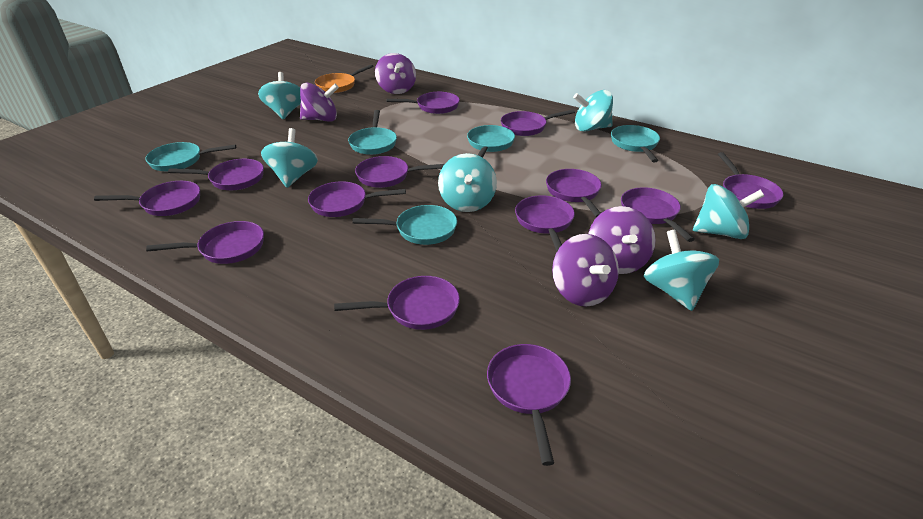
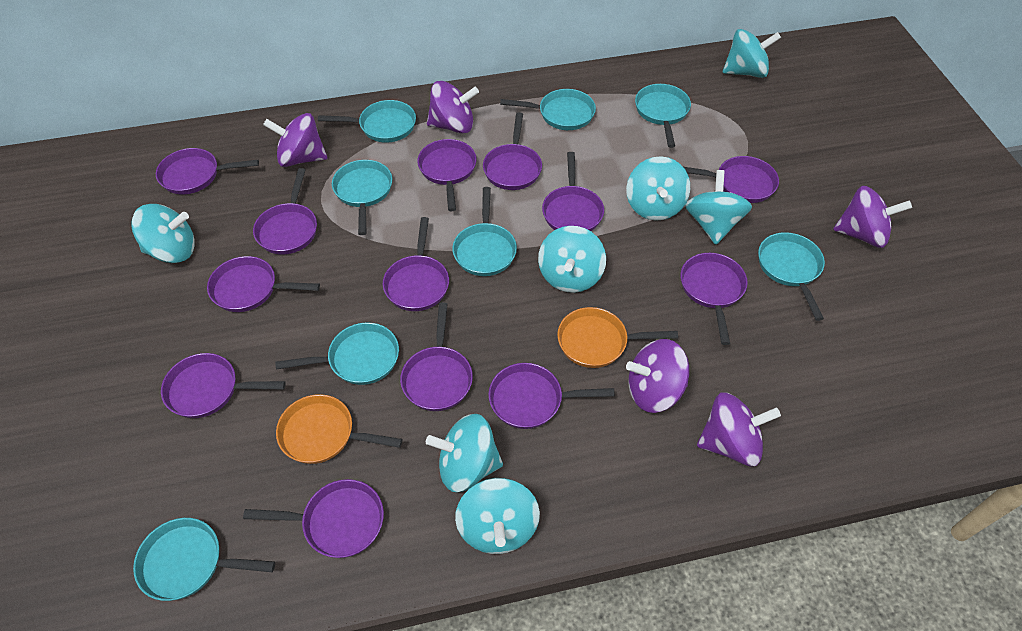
orange pan: [315,64,374,93] = 1 -> [276,394,402,464] [557,307,678,368] = 2
purple spinning top: [300,83,339,122] [375,53,416,94] [552,234,619,307] [588,206,656,274] = 4 -> [263,113,327,167] [427,81,479,134] [626,339,689,413] [697,392,781,466] [833,186,912,248] = 5
turquoise pan: [146,142,236,172] [348,110,397,155] [352,205,457,245] [467,125,515,158] [611,125,660,162] = 5 -> [133,518,275,601] [275,323,399,385] [318,100,416,143] [332,160,392,235] [452,187,517,276] [500,89,596,130] [635,84,691,148] [758,232,825,321] = 8
turquoise spinning top: [258,72,301,119] [261,128,318,188] [438,153,497,212] [573,90,613,132] [644,230,719,311] [693,184,764,239] = 6 -> [131,204,195,263] [426,414,503,492] [455,478,540,554] [538,226,606,293] [626,156,690,220] [685,170,752,245] [723,29,781,78] = 7

